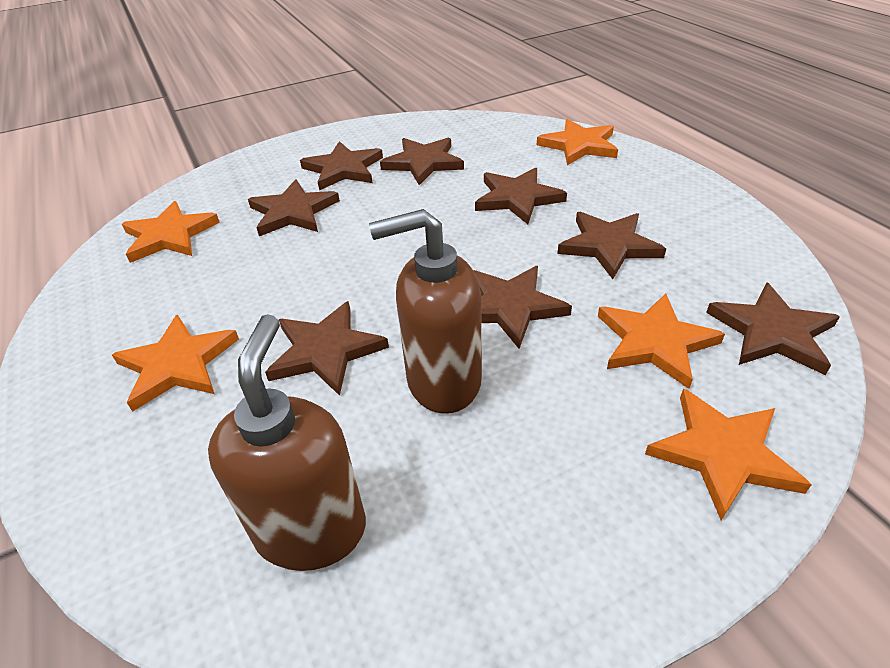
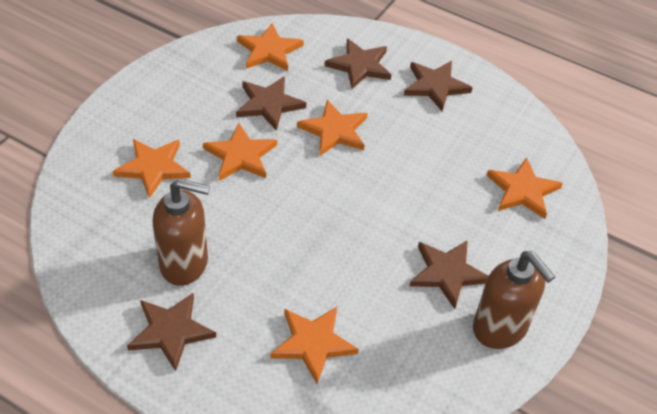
brown star: [248,179,340,236] [265,301,389,396] [300,141,383,190] [380,138,464,185] [473,266,572,349] [475,168,567,224] [557,212,666,279] [706,283,840,375] = 8 -> [127,293,216,371] [236,76,306,131] [325,38,391,89] [404,61,473,111] [410,240,488,309] = 5
orange star: [112,314,239,412] [122,201,220,263] [537,119,618,165] [598,294,725,389] [645,388,812,520] = 5 -> [113,139,191,198] [203,123,277,181] [237,23,304,71] [271,307,359,384] [297,100,367,156] [487,157,563,219] = 6

